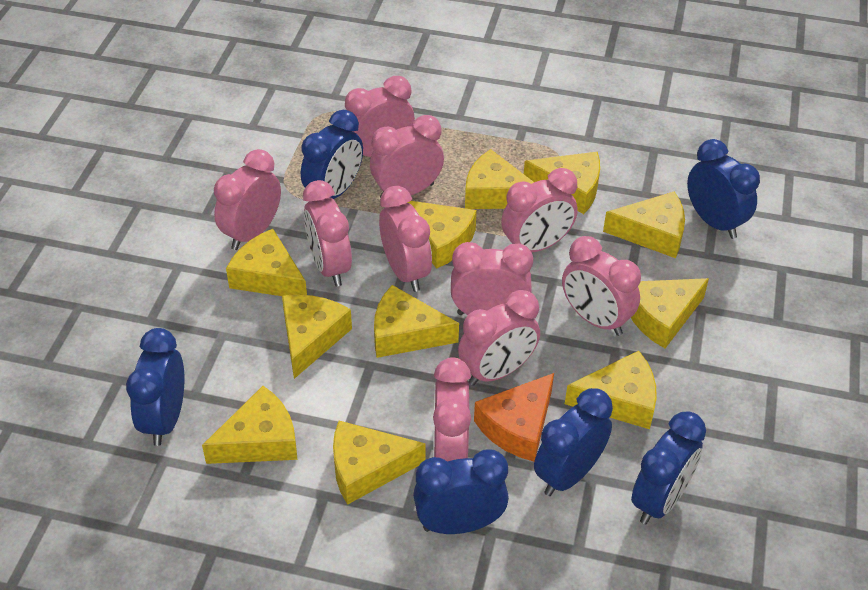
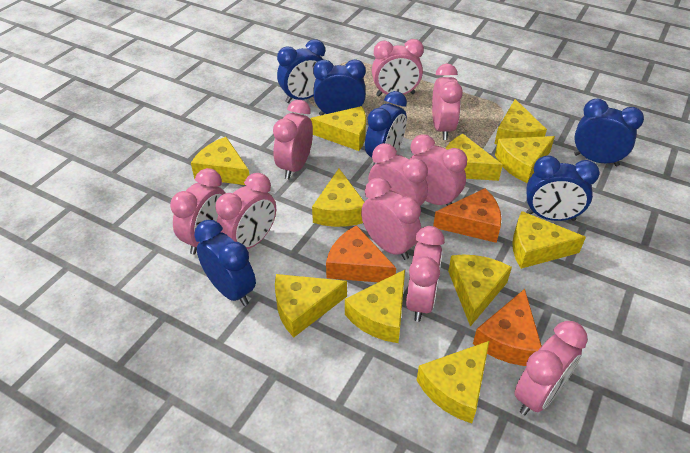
orange cheese: [474,373,554,462] = 1 -> [326,225,396,282] [433,188,502,243] [473,289,542,366] = 3

